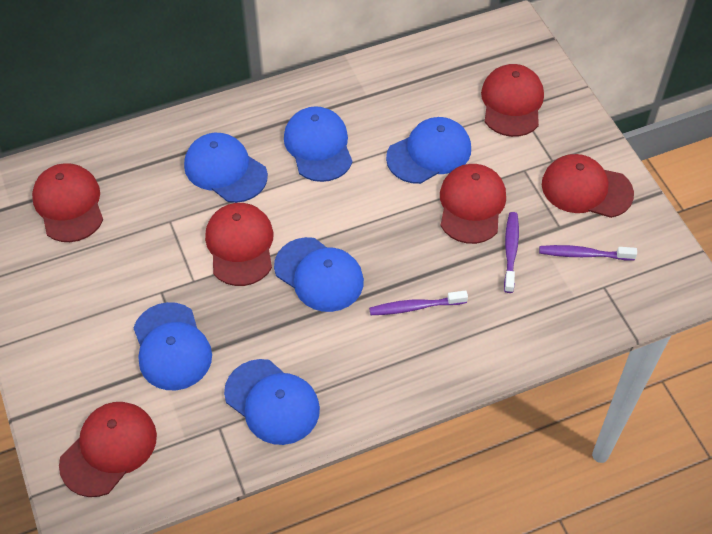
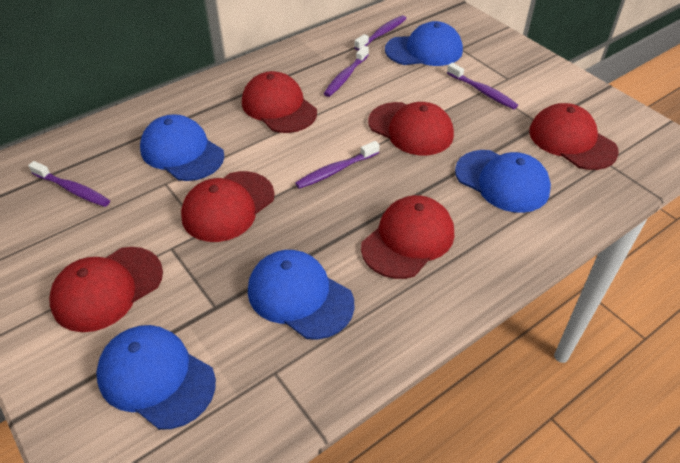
blue cap: [133,302,212,390] [184,133,268,203] [224,359,320,445] [274,237,364,312] [284,106,353,182] [386,117,471,184] = 6 -> [96,325,216,430] [140,114,224,181] [248,250,355,340] [385,21,463,66] [455,150,551,213] = 5
purple toothbrush: [369,290,468,315] [504,212,519,293] [539,245,637,261] = 3 -> [28,161,110,207] [295,141,380,189] [324,46,369,97] [354,15,407,51] [447,63,518,109] = 5

